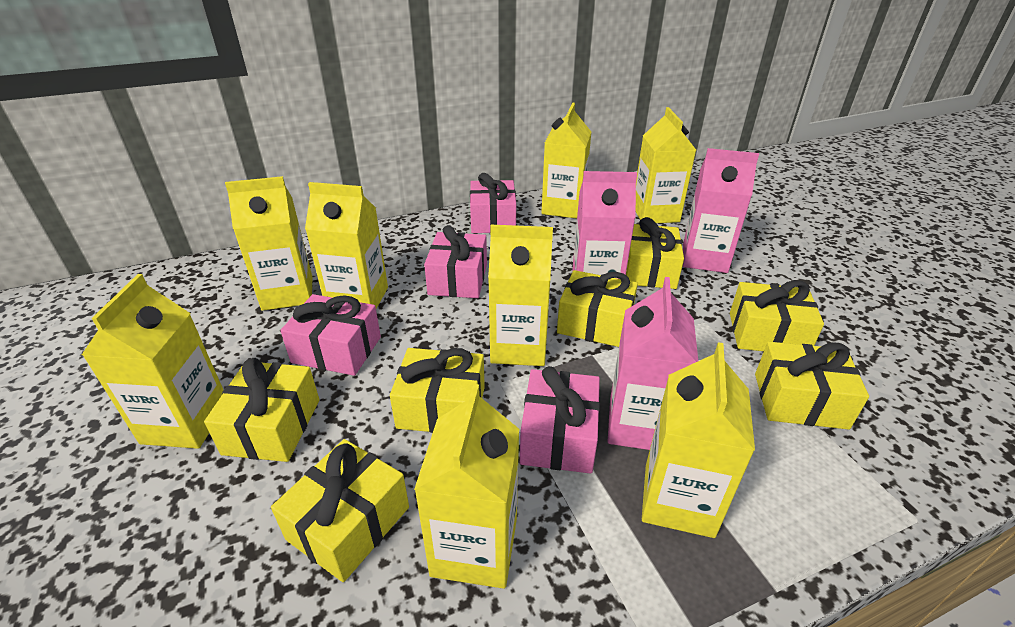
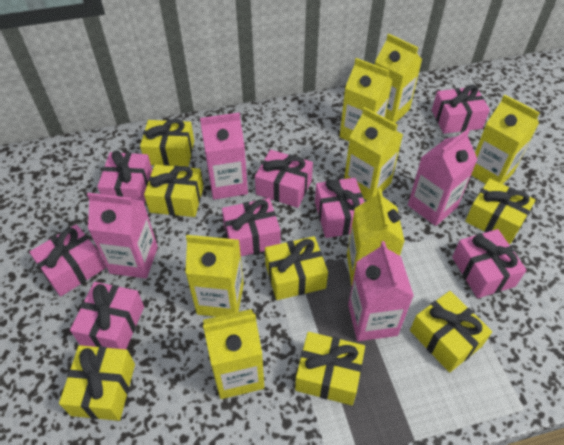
pink carton: [572,171,637,279] [608,277,698,450] [683,148,759,273] = 3 -> [87,193,158,278] [200,112,248,200] [348,241,414,341] [408,129,478,226] = 4
pink gift: [280,294,381,376] [424,225,487,298] [470,173,516,233] [520,366,600,474] = 4 -> [29,224,106,297] [70,282,144,349] [97,150,152,203] [222,198,280,256] [255,150,313,208] [315,178,364,238] [432,85,490,134] [452,229,527,298] = 8
yellow carton: [82,274,223,449] [225,176,312,311] [305,182,388,309] [414,384,519,589] [488,225,553,366] [541,102,591,219] [636,107,696,223] [642,342,755,538] = 8 -> [185,235,244,317] [203,309,264,399] [340,58,392,141] [344,107,403,200] [347,189,405,286] [375,34,422,123] [471,95,540,184] = 7

